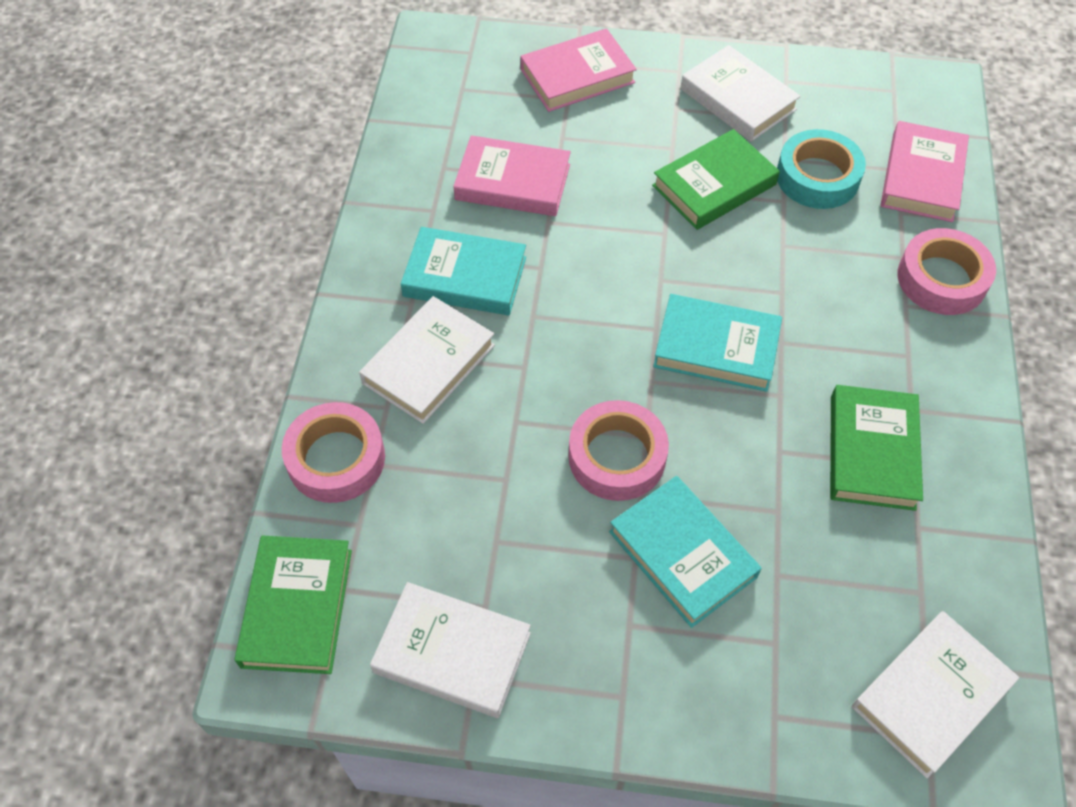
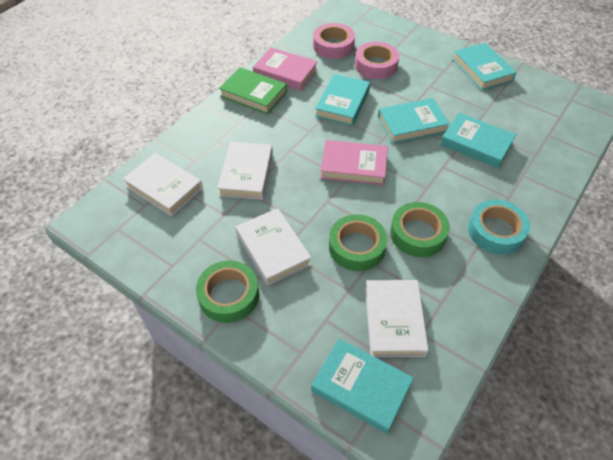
green book: [234,536,352,674] [652,129,780,230] [830,385,923,511] = 3 -> [219,67,287,114] = 1
green tape: none = 0 -> [196,260,259,323] [329,214,387,271] [390,202,450,257] = 3
pink book: [453,135,571,216] [521,28,637,112] [881,121,969,222] = 3 -> [253,47,318,91] [320,140,388,185] = 2
pink tape: [282,402,385,503] [568,400,669,501] [897,228,996,315] = 3 -> [313,23,355,59] [355,42,399,79] = 2
turquoise book: [401,227,526,315] [609,476,762,628] [653,294,782,392] = 3 -> [311,339,413,434] [315,74,370,126] [378,98,450,144] [440,113,516,168] [452,43,516,90] = 5

